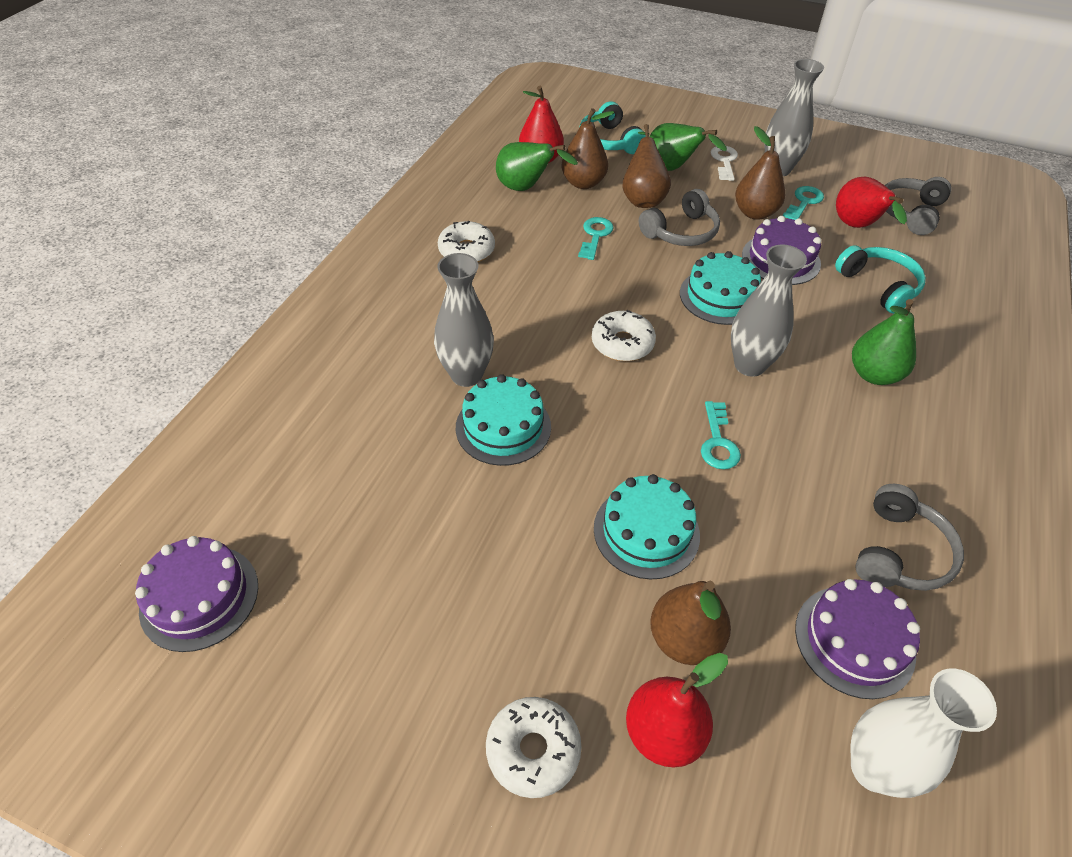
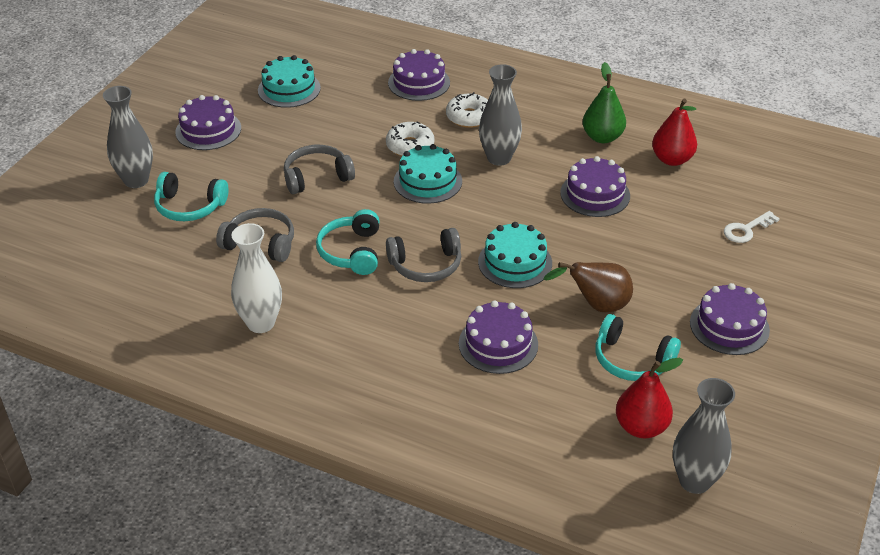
brown pear: [562,108,614,189] [622,124,671,208] [650,581,731,665] [735,126,785,220] = 4 -> [543,262,633,313] = 1
green pear: [496,142,578,191] [650,123,727,171] [852,299,916,385] = 3 -> [583,62,626,143] = 1
purple cake: [135,536,258,652] [742,216,821,285] [795,579,920,699] = 3 -> [175,95,241,150] [388,49,450,101] [459,300,538,374] [560,156,630,217] [690,283,770,355] = 5
red pear: [519,86,564,163] [626,653,728,767] [836,177,907,228] = 3 -> [616,358,683,438] [652,99,697,166] = 2
turquoise headphones: [579,101,645,154] [835,245,926,314] = 2 -> [154,172,229,221] [316,209,379,275] [595,314,681,381] = 3
turquoise key: [578,217,614,260] [701,401,741,469] [783,186,824,220] = 3 -> none = 0
white donut: [438,221,495,262] [486,697,582,798] [592,310,656,361] = 3 -> [386,121,435,156] [446,92,488,128] = 2

